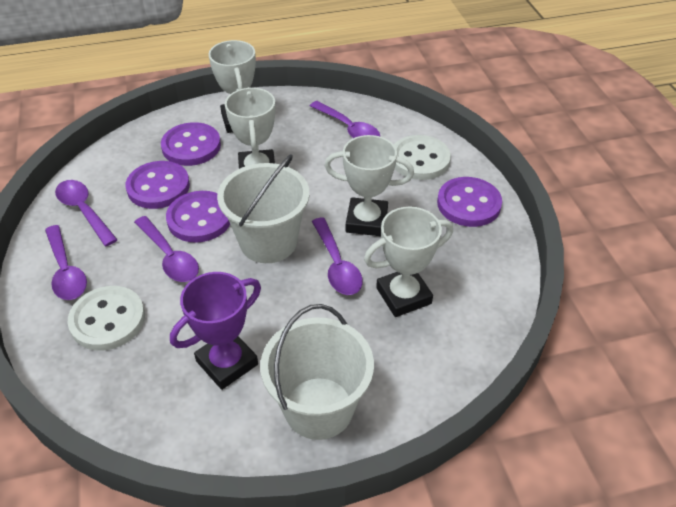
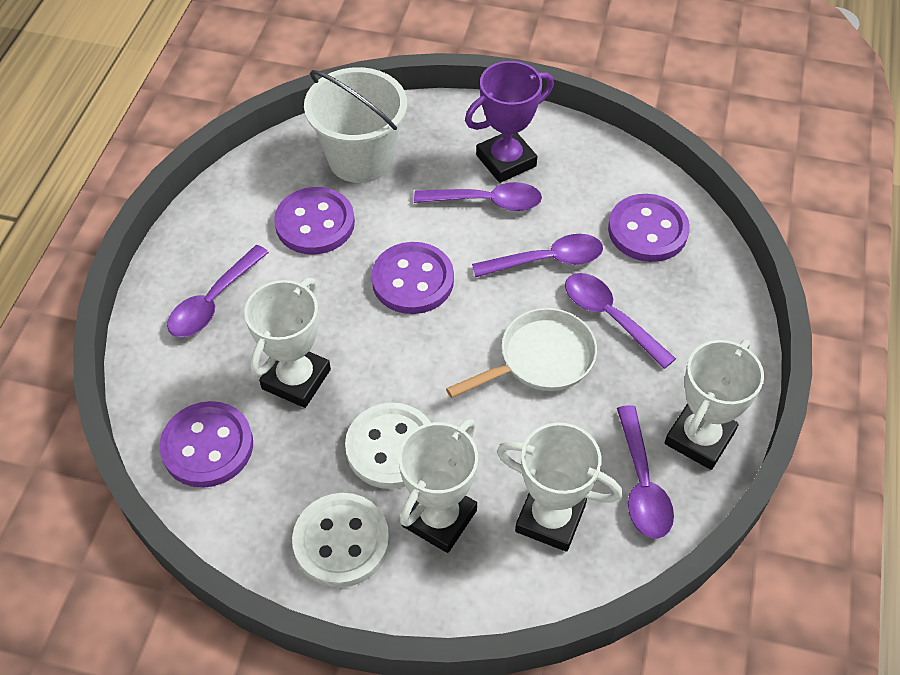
white bucket: [217,154,309,263] [260,304,374,440] = 2 -> [304,67,407,183] = 1
white pan: none = 0 -> [446,308,597,398] = 1

